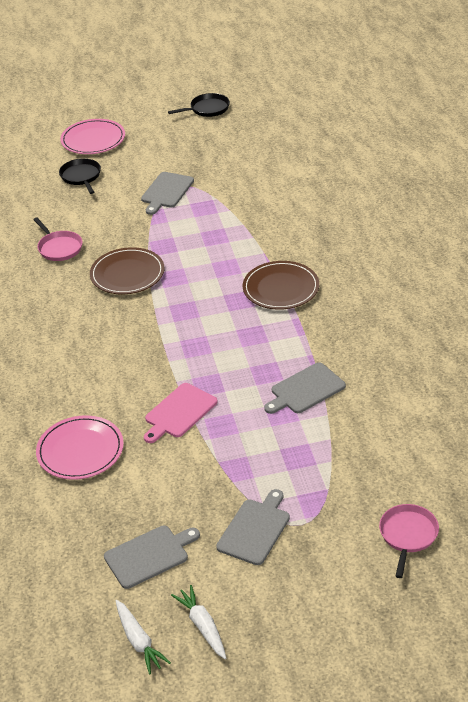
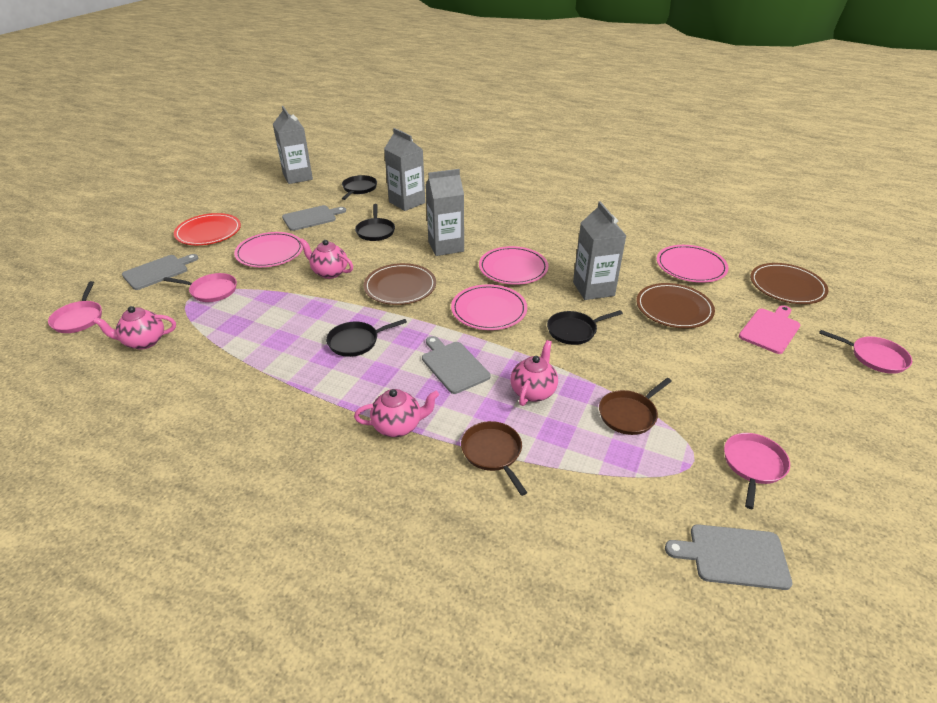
black pan: [59,158,101,194] [168,93,230,117] = 2 -> [326,319,407,357] [342,175,377,200] [355,204,395,241] [547,310,623,345] = 4
brown pan: none = 0 -> [461,421,527,496] [599,378,672,435] = 2
brown plate: [90,247,165,294] [243,261,319,310] = 2 -> [364,263,436,305] [636,283,715,329] [750,263,828,304] = 3
grey carton: none = 0 -> [273,106,313,184] [384,128,425,211] [426,169,464,256] [573,201,626,300] = 4
pink pan: [33,218,83,261] [379,504,439,578] = 2 -> [48,281,102,333] [163,273,237,302] [724,433,790,509] [819,330,912,374] = 4
pink plate: [36,415,124,480] [60,119,125,154] = 2 -> [234,232,303,267] [451,284,527,330] [479,246,548,285] [657,245,729,283] = 4
pink teapot: none = 0 -> [93,306,176,350] [299,238,353,279] [354,389,439,437] [510,340,558,406] = 4
red plate: none = 0 -> [174,213,241,245] = 1
white carrot: [116,600,171,674] [171,585,226,659] = 2 -> none = 0

